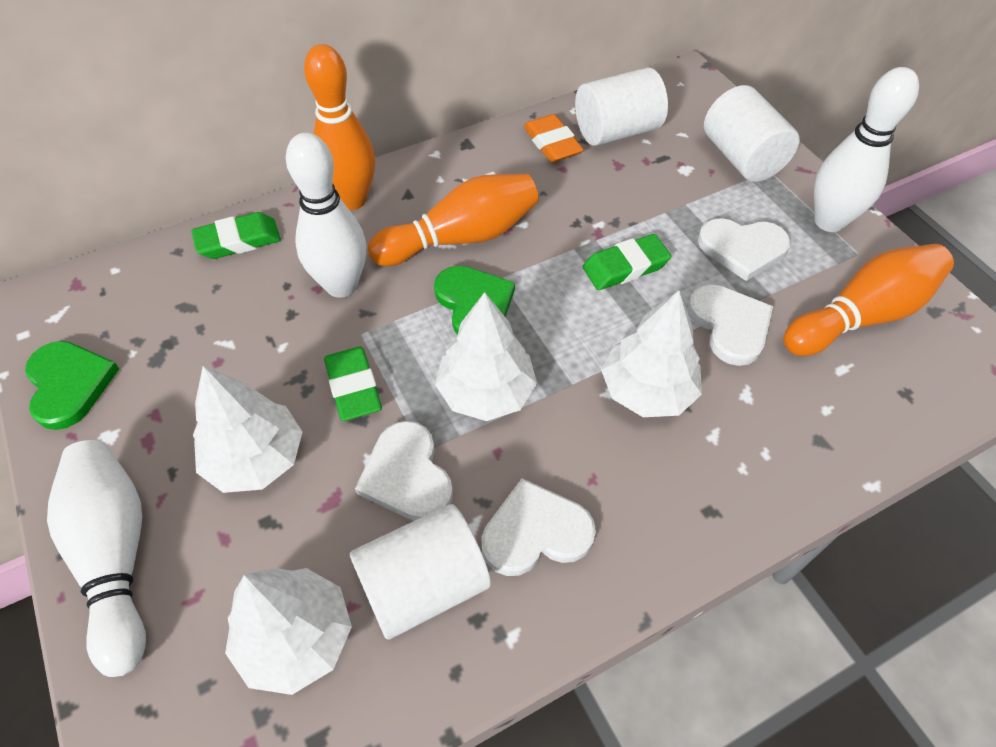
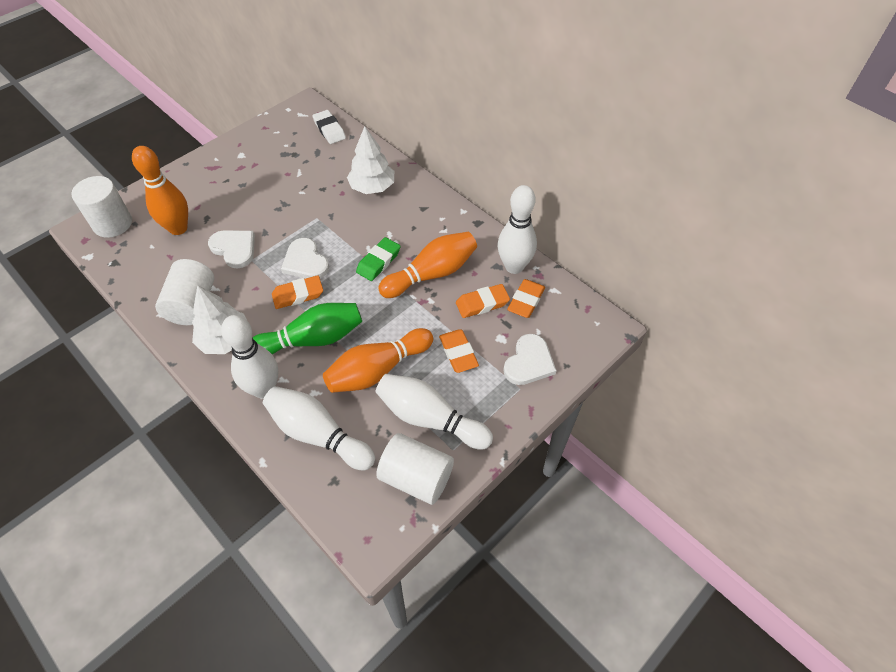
green bowling pin: none = 0 -> [252,303,362,355] = 1
green eraser: [191,212,281,259] [324,347,382,421] [583,234,671,290] = 3 -> [356,237,401,281] = 1
green heart: [25,341,119,430] [434,266,515,335] = 2 -> none = 0
orange eraser: [524,114,584,162] = 1 -> [272,275,323,309] [439,329,479,373] [456,284,510,318] [507,279,545,318] = 4
white bowling pin: [47,440,146,677] [286,132,366,298] [814,67,919,232] = 3 -> [221,315,278,399] [263,386,375,470] [375,374,493,450] [498,185,537,274] = 4
white eraser: none = 0 -> [312,110,346,144] = 1
white heart: [355,421,453,521] [481,478,596,576] [688,284,773,366] [698,218,791,281] = 4 -> [208,230,255,269] [281,238,329,278] [503,334,557,385] = 3
white tree: [193,366,302,493] [225,568,352,695] [435,292,537,421] [601,291,702,417] = 4 -> [192,285,247,354] [347,126,394,194] = 2

